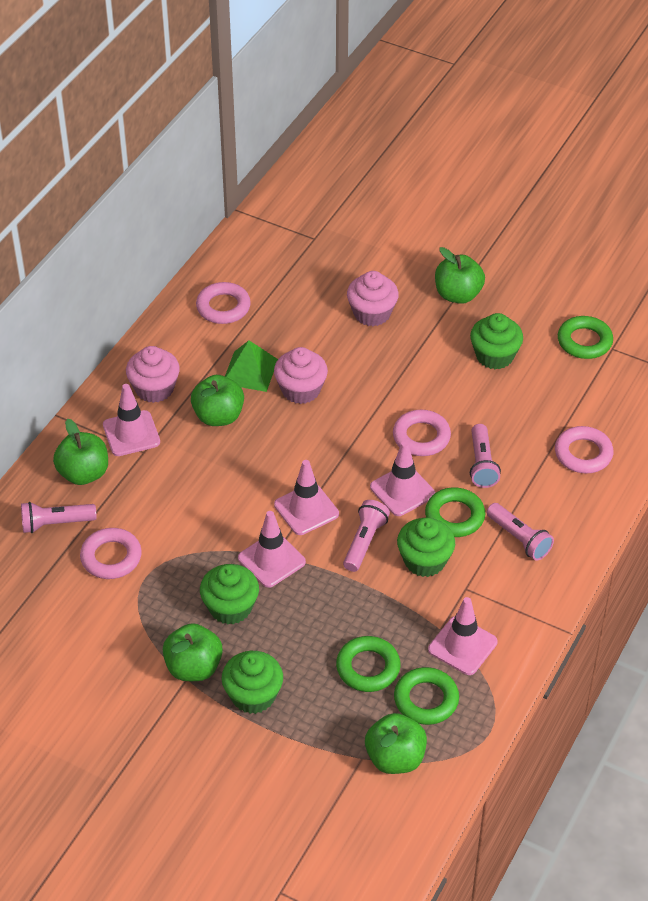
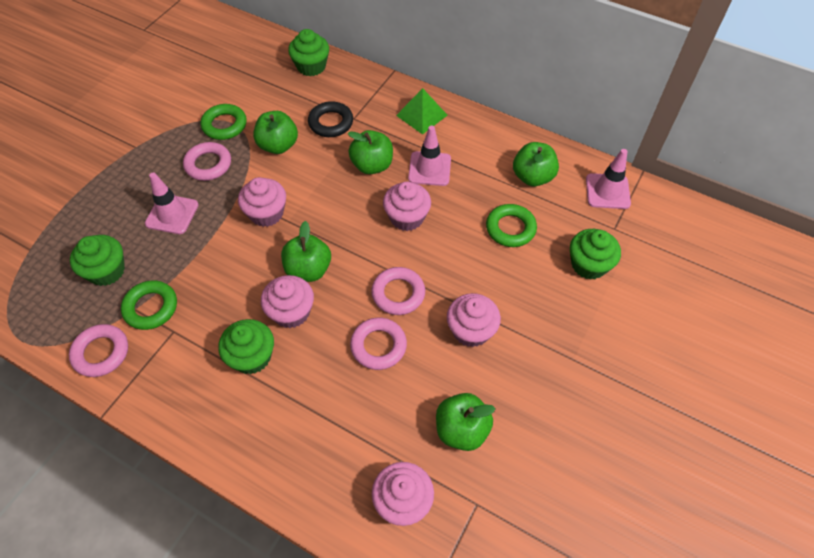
black ring: none = 0 -> [308,101,353,137] = 1
green ring: [336,636,400,692] [394,667,459,725] [425,487,485,537] [558,316,613,359] = 4 -> [121,280,177,330] [200,104,247,140] [486,204,537,247] = 3
pink cupcake: [126,346,180,403] [274,347,328,404] [347,271,399,326] = 3 -> [238,177,286,227] [261,275,314,328] [372,462,434,526] [383,181,431,231] [447,293,501,347] = 5
pink flashlight: [21,502,97,533] [343,500,390,572] [470,424,501,488] [486,503,554,561] = 4 -> none = 0
pink traffic cone: [103,384,160,456] [238,511,306,588] [274,460,339,535] [370,441,435,516] [428,597,498,675] = 5 -> [145,173,199,234] [408,126,451,186] [586,149,631,209] = 3

